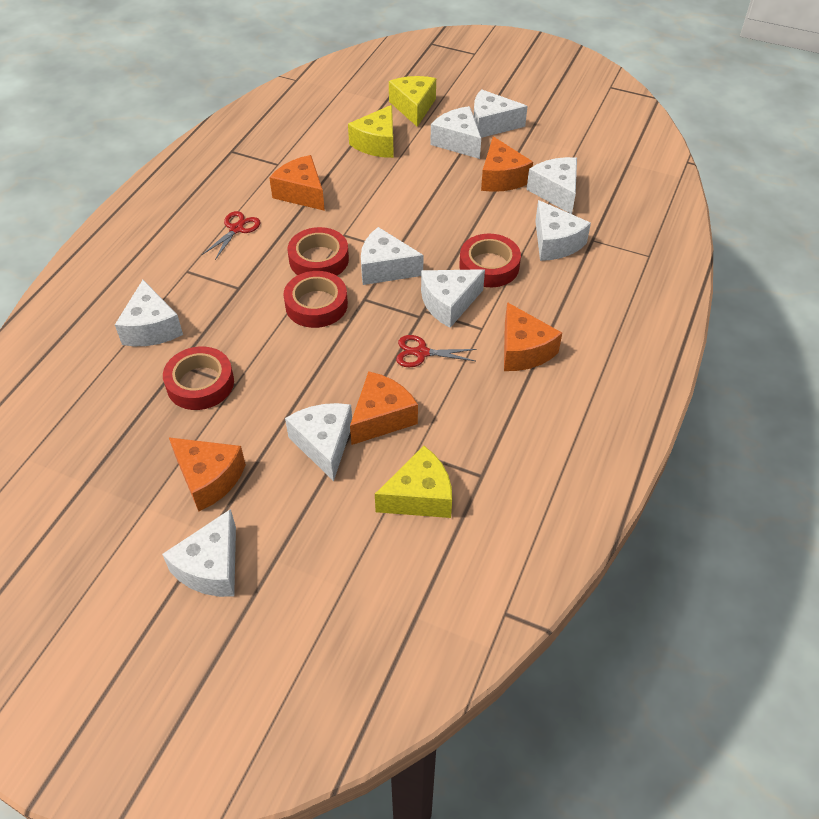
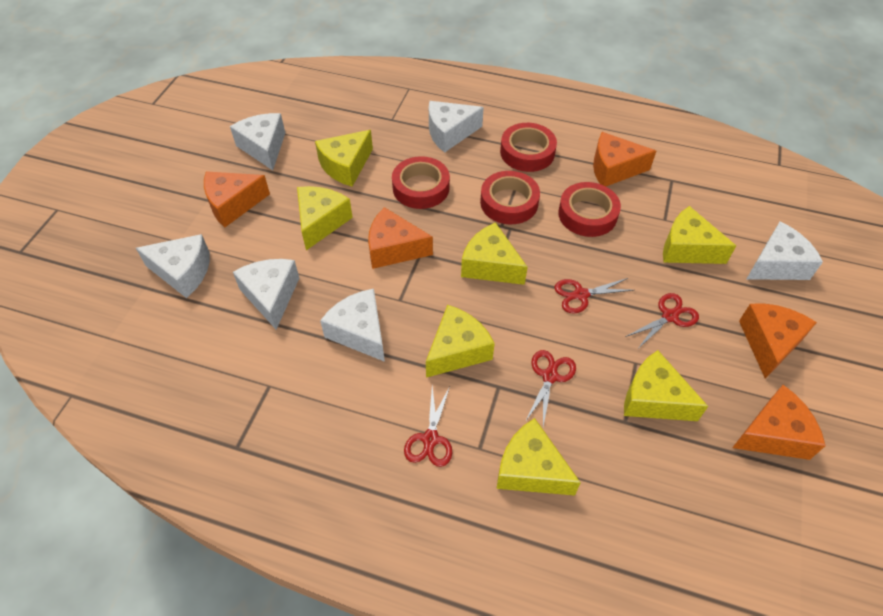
red scissors: [202,211,261,260] [396,335,477,367] = 2 -> [404,386,452,467] [525,350,576,426] [554,278,634,314] [625,293,699,349] = 4
white cheese: [115,280,183,346] [162,509,236,597] [285,403,352,481] [361,227,424,285] [421,269,485,328] [430,106,481,159] [474,89,528,138] [527,157,577,214] [535,200,591,261] = 9 -> [136,234,210,298] [230,113,285,170] [233,259,299,330] [320,289,385,362] [429,101,484,152] [747,222,823,280] = 6
yellow cheese: [348,105,394,158] [375,446,452,518] [389,76,436,127] = 3 -> [297,186,353,250] [315,130,373,187] [426,305,495,378] [461,222,528,285] [496,418,581,496] [624,350,708,421] [663,206,736,264] = 7

